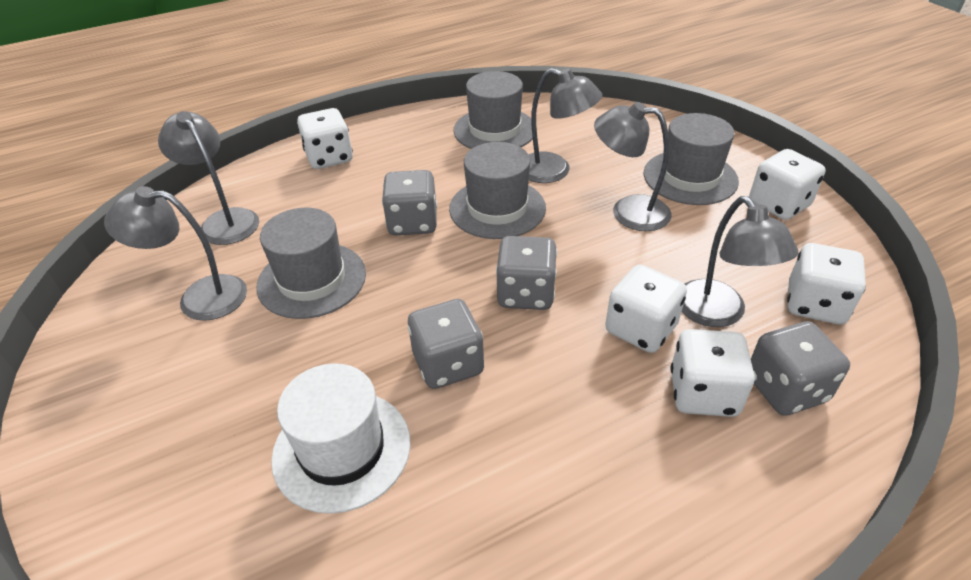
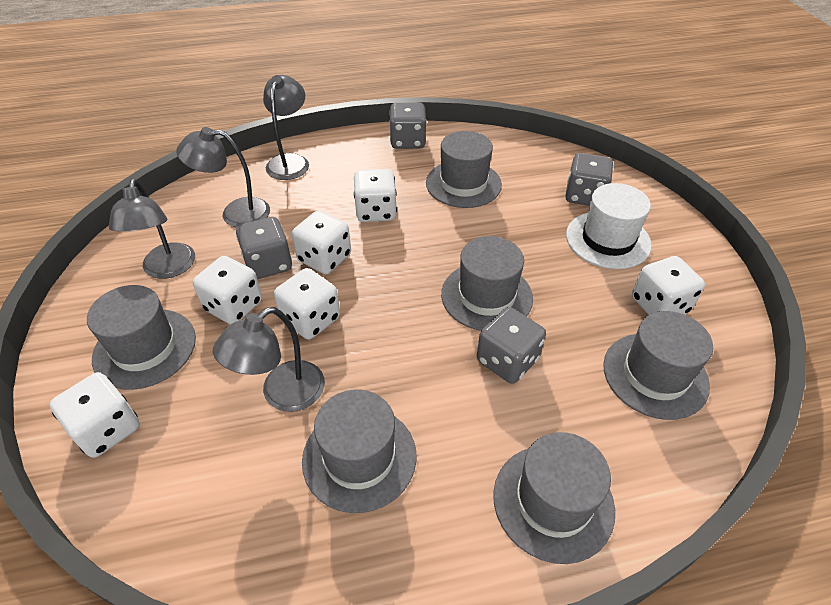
grey hat: [256,208,366,319] [449,142,546,239] [454,71,533,149] [644,113,739,205] = 4 -> [87,285,196,390] [302,389,416,513] [426,131,502,208] [441,236,533,331] [493,432,615,564] [603,311,713,420] = 6
grey lamp: [104,186,247,321] [158,111,259,245] [528,68,602,183] [594,102,672,231] [682,196,799,327] = 5 -> [109,179,195,279] [176,127,270,228] [213,307,325,412] [263,75,309,180] = 4
white dice: [297,108,353,169] [605,264,687,353] [670,329,755,417] [749,149,826,220] [787,243,866,325] = 5 -> [50,372,140,458] [193,256,262,324] [274,268,340,340] [292,210,351,274] [354,169,397,222] [632,256,705,315] = 6

